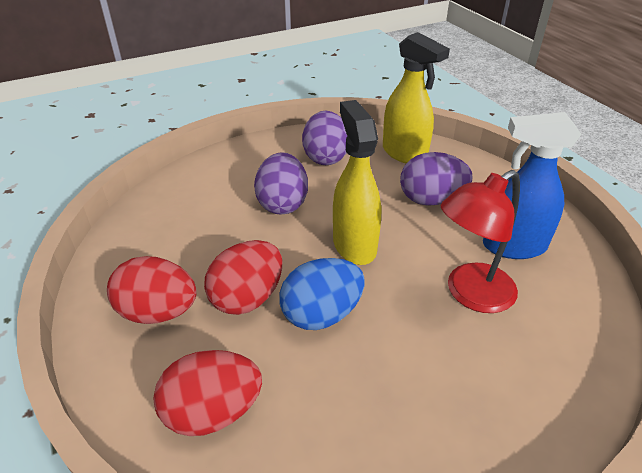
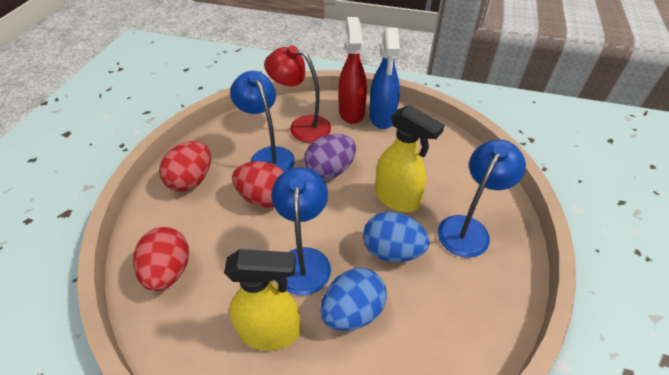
blue egg: [279,258,364,330] = 1 -> [320,268,387,331] [363,212,430,262] = 2
blue lamp: none = 0 -> [230,71,295,172] [271,167,331,296] [438,139,526,258] = 3
purple egg: [254,152,308,215] [302,111,347,165] [400,152,472,206] = 3 -> [304,134,356,179] = 1
red spray bottle: none = 0 -> [338,17,367,124] = 1

